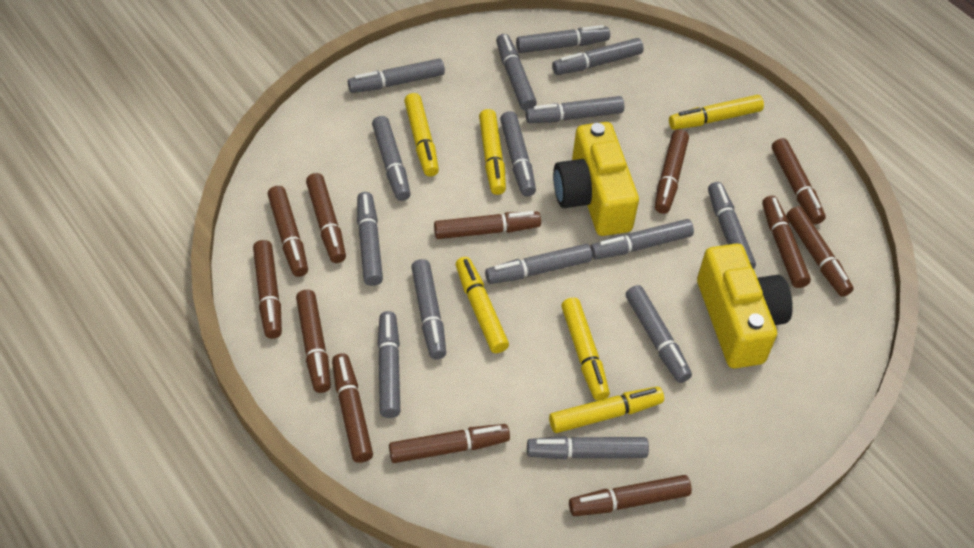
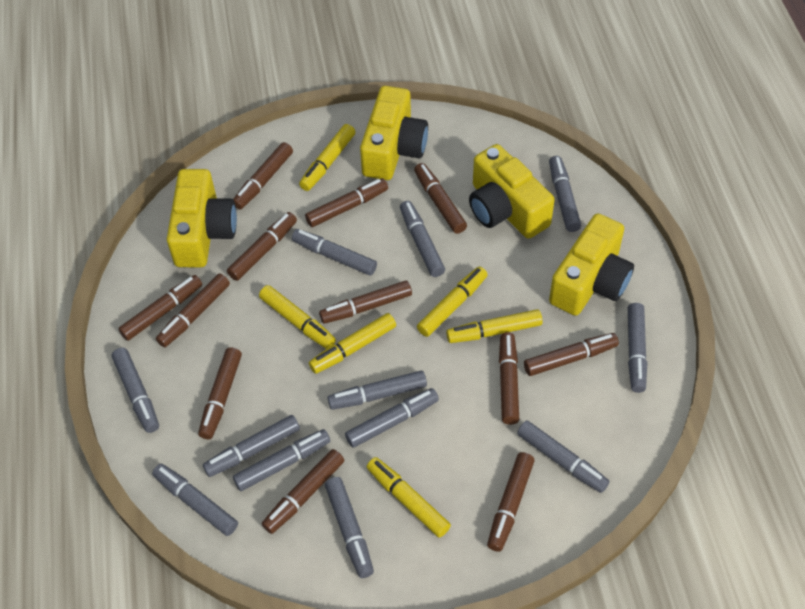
grey marker: [348,59,445,93] [357,192,383,286] [372,116,411,201] [377,311,400,418] [411,259,446,359] [485,244,592,284] [496,34,537,111] [500,111,536,196] [516,25,610,53] [525,96,624,123] [527,436,649,459] [552,38,644,75] [590,219,694,260] [626,285,692,383] [708,182,756,269] = 15 -> [112,348,159,433] [152,464,238,536] [203,415,300,477] [233,429,330,491] [292,229,377,276] [325,477,374,578] [328,371,427,410] [345,388,439,448] [400,201,445,277] [517,421,610,493] [549,156,581,232] [628,303,647,393] = 12
yellow camera: [553,122,639,236] [697,244,793,369] = 2 -> [167,169,237,267] [360,86,428,180] [469,144,555,239] [549,213,634,316] = 4

